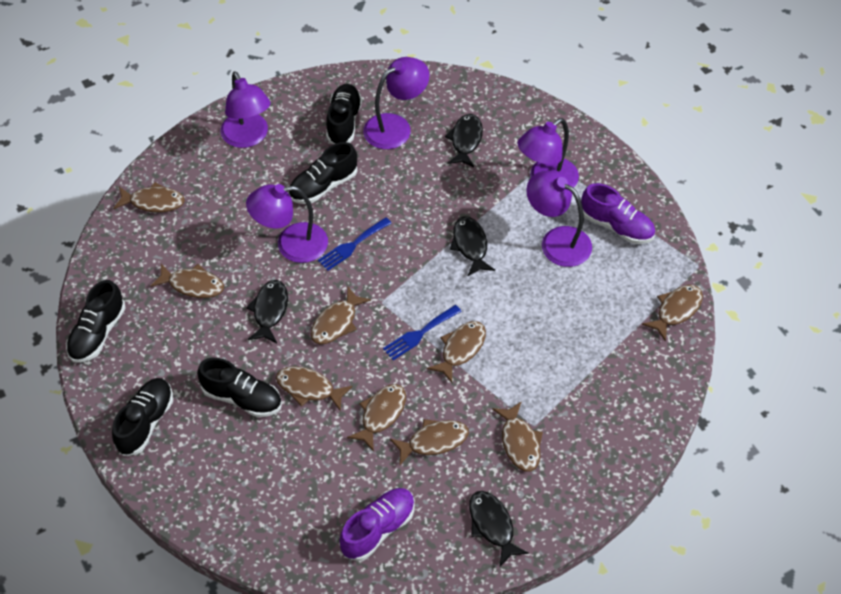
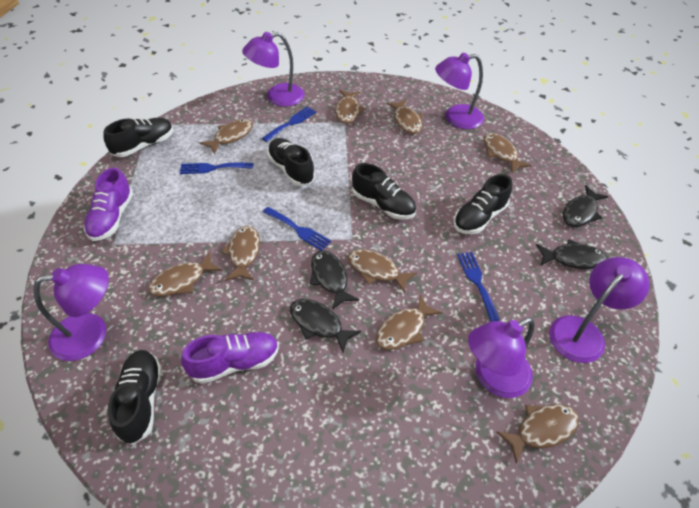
blue fork: [318,217,392,271] [383,305,462,360] = 2 -> [180,163,253,174] [262,107,316,142] [263,207,331,250] [457,252,500,322] = 4

